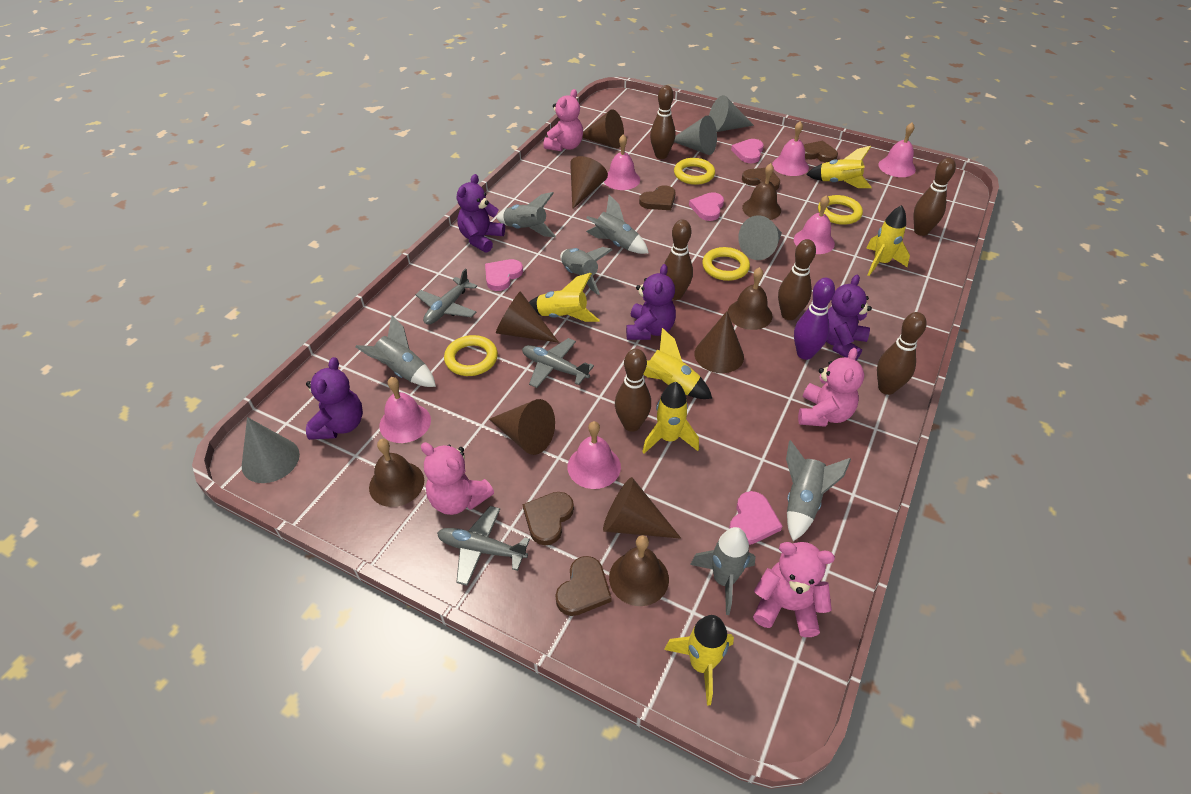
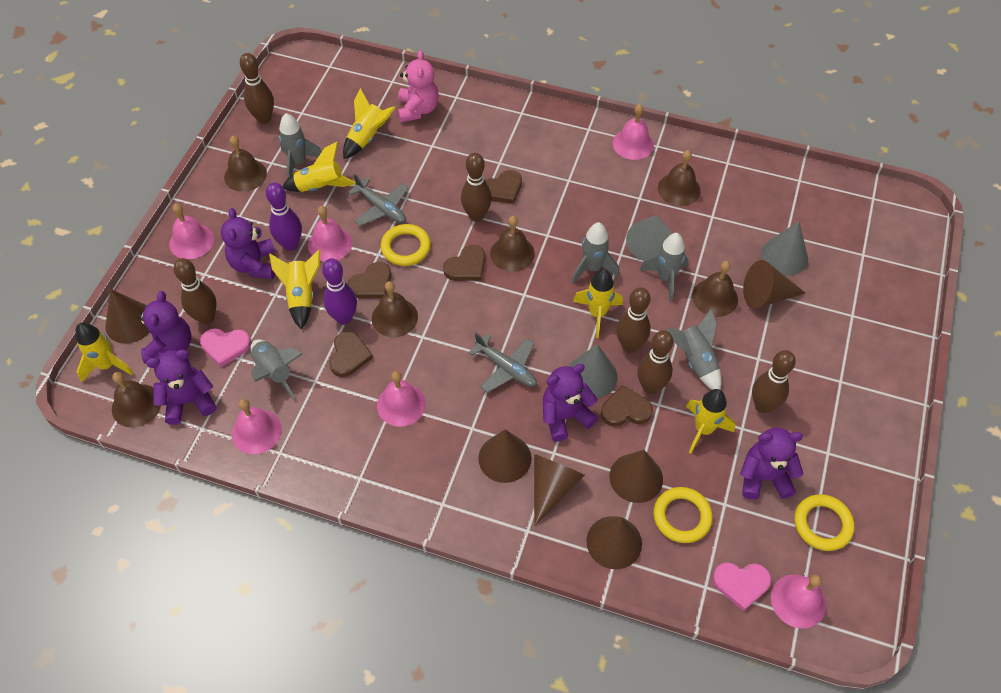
brown bell: [369,439,424,507] [609,535,669,606] [728,267,772,330] [742,163,781,220] = 4 -> [112,372,161,428] [224,136,267,192] [372,281,418,337] [490,216,535,272] [658,150,701,206] [692,261,738,317] = 6
grey cone: [242,417,300,483] [674,115,717,155] [709,95,754,132] [738,215,782,260] = 4 -> [569,344,618,398] [626,215,672,261] [761,221,808,276] = 3
grey plane: [416,269,477,325] [437,506,530,586] [522,338,594,388] = 3 -> [348,174,408,226] [468,333,537,393] = 2
grey rocket: [356,315,436,387] [496,192,556,237] [560,247,612,295] [586,195,649,254] [690,527,756,615] [786,440,851,541] = 6 -> [251,339,303,400] [279,113,321,178] [572,222,619,283] [640,233,688,302] [666,309,722,390] = 5
pink heart: [485,259,523,291] [689,192,724,221] [729,491,782,545] [731,139,764,163] = 4 -> [200,328,251,367] [712,562,771,611] = 2
pink teddy bear: [421,442,494,515] [543,89,583,151] [753,542,835,637] [798,348,864,427] = 4 -> [398,50,439,122] = 1
purple bowling pin: [794,278,835,360] = 1 -> [266,182,302,251] [322,258,357,325] = 2
purple teddy bear: [306,357,363,440] [457,174,505,253] [626,264,676,340] [826,275,872,360] = 4 -> [138,291,192,364] [146,349,217,425] [221,208,275,279] [543,364,598,442] [740,428,803,500] = 5
yellow ring: [444,335,498,376] [674,158,715,185] [702,247,750,281] [818,195,863,225] = 4 -> [381,224,431,266] [653,487,713,543] [794,494,855,551] = 3

